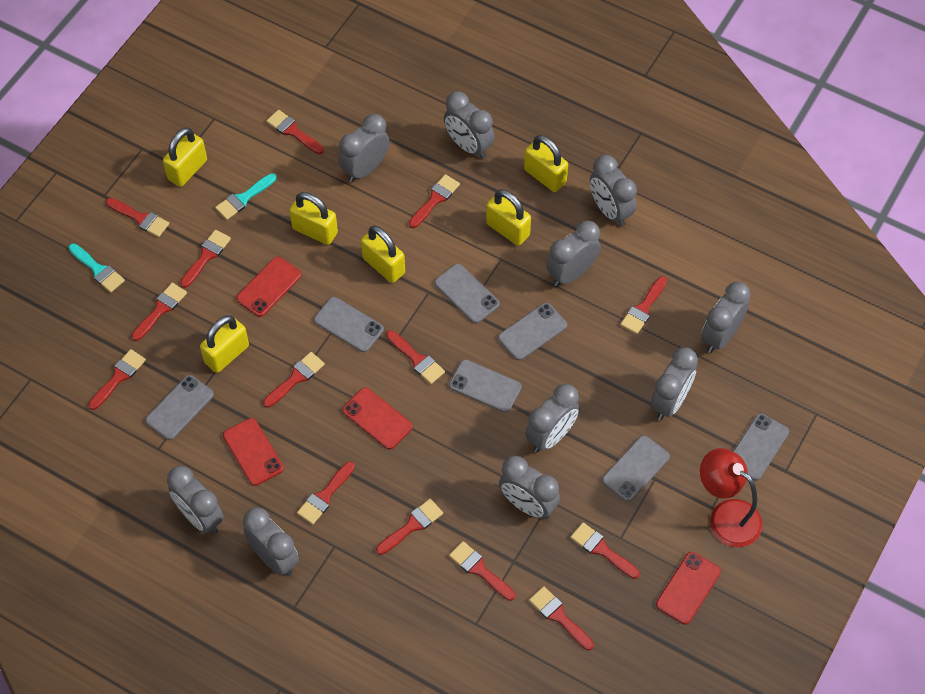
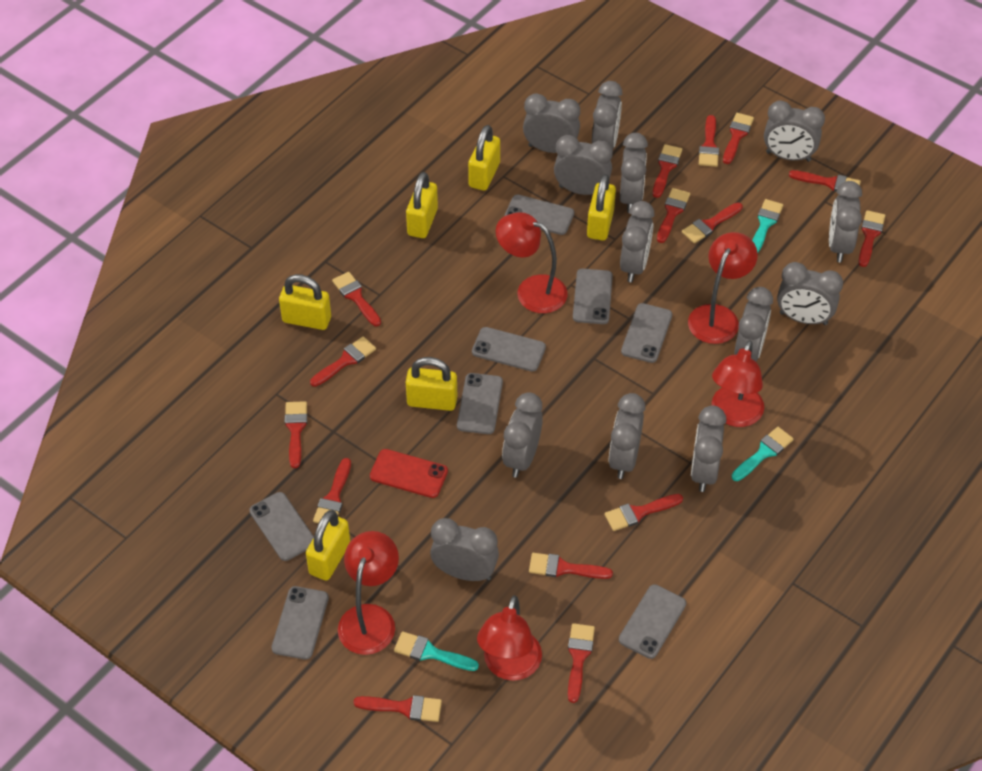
grey clock: [167,466,224,534] [243,507,299,576] [339,114,390,182] [444,91,495,159] [499,456,560,519] [525,384,580,452] [546,221,601,287] [590,155,637,227] [651,347,698,420] [701,282,751,353] = 10 -> [430,518,499,581] [502,392,543,478] [523,93,580,153] [554,135,613,195] [592,81,623,150] [608,393,645,479] [620,133,648,213] [620,201,654,282] [691,406,727,492] [734,287,773,362] [764,100,825,162] [777,262,843,325] [829,181,862,262] = 13
grey phone: [145,375,214,440] [314,297,384,352] [434,264,500,323] [449,359,522,413] [498,303,567,360] [602,435,670,502] [733,413,789,481] = 7 -> [249,492,314,561] [272,586,329,660] [457,373,503,434] [472,327,546,372] [505,195,574,235] [573,269,613,324] [619,584,686,659] [621,303,672,363] = 8
red brush: [88,349,146,410] [106,198,169,237] [131,283,187,341] [180,230,231,288] [263,352,325,408] [266,110,324,154] [297,461,355,525] [376,499,443,555] [386,330,445,384] [409,174,460,228] [449,541,515,601] [529,586,594,650] [570,522,640,579] [620,276,667,334] = 14 -> [285,401,307,468] [310,336,376,387] [313,458,351,523] [332,272,381,327] [353,695,442,722] [529,553,613,579] [568,623,595,703] [605,494,683,531] [653,144,682,198] [657,188,690,243] [682,203,743,243] [699,115,719,167] [723,113,754,164] [789,170,861,192] [859,210,885,267] = 15
red lamp: [700,448,762,547] = 1 -> [338,531,399,655] [477,595,542,681] [496,212,567,313] [688,232,758,344] [712,340,764,427] = 5
red phone: [223,418,284,486] [236,257,301,317] [342,388,412,449] [656,552,721,625] = 4 -> [370,449,448,498] = 1
turquoise brush: [69,243,125,293] [215,173,277,220] = 2 -> [394,631,479,671] [732,427,794,481] [752,199,783,253] = 3

